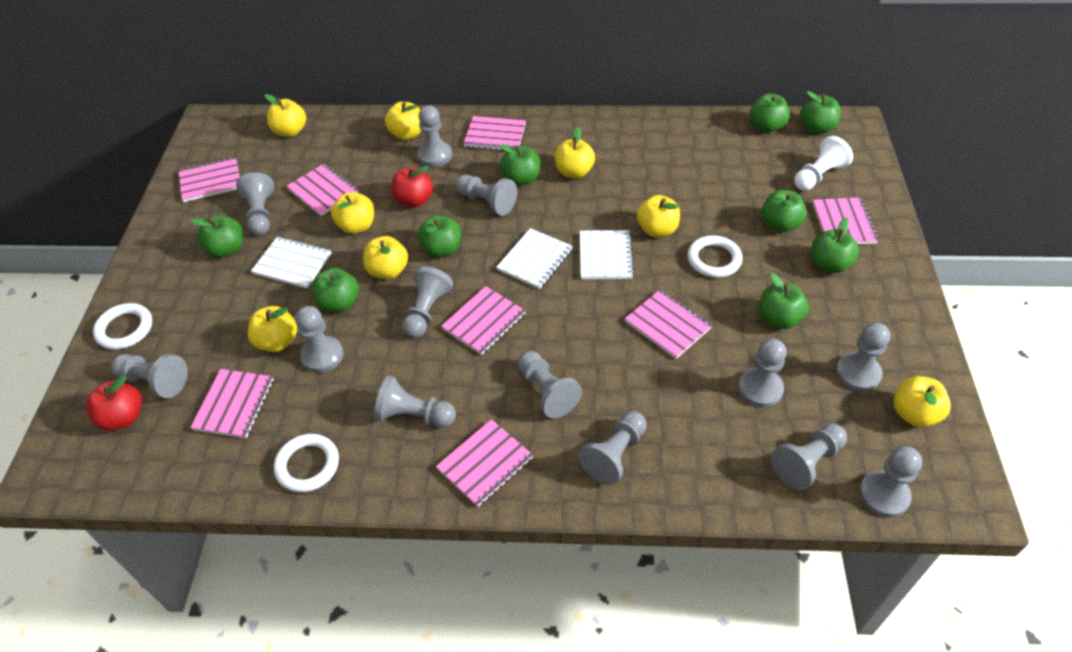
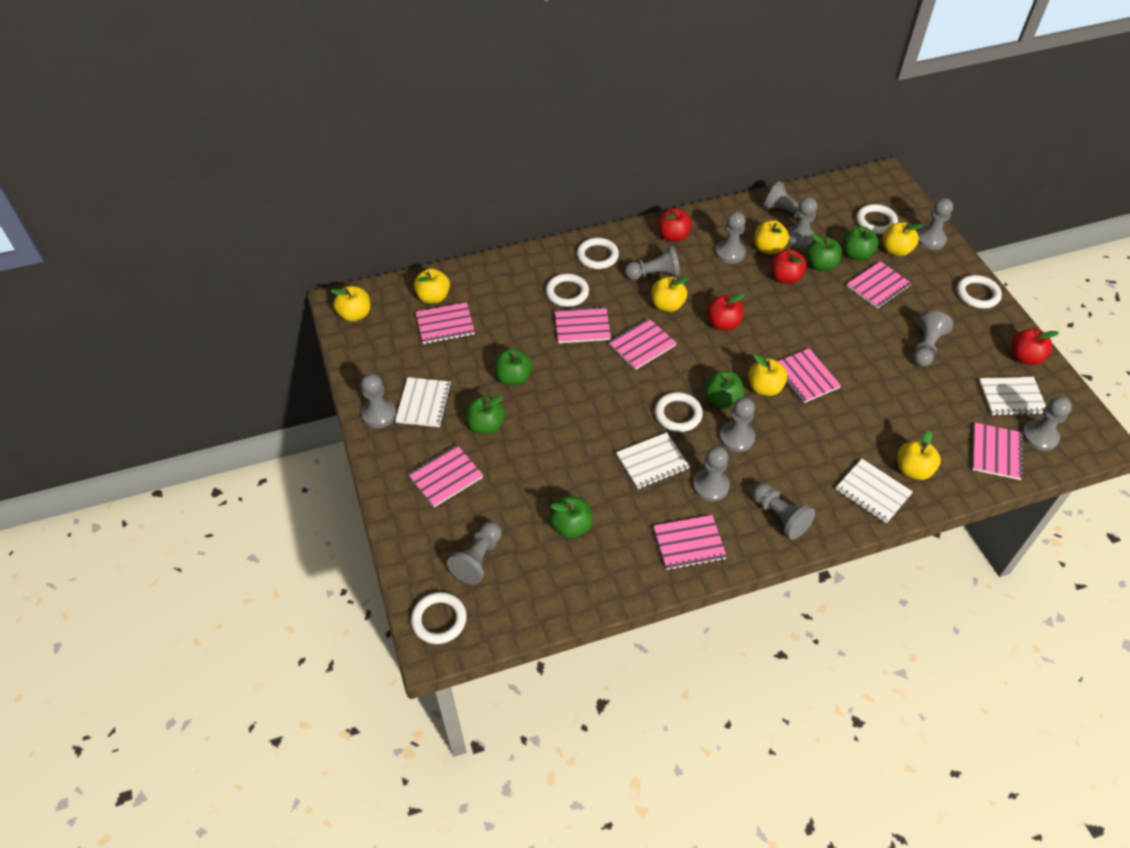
green apple: [190,215,243,258] [312,268,359,312] [418,215,461,258] [500,145,540,186] [750,94,790,133] [759,273,809,329] [761,190,807,232] [800,91,841,134] [812,217,859,273] = 9 -> [465,395,505,434] [494,348,532,385] [550,496,593,538] [705,371,745,409] [806,234,842,271] [843,226,878,261] = 6
grey pawn: [111,354,188,398] [236,172,274,236] [295,306,344,373] [374,376,456,428] [402,266,453,338] [418,105,452,167] [455,175,517,216] [518,351,582,418] [578,411,646,485] [738,338,786,408] [771,423,847,490] [836,323,890,392] [859,446,922,517] = 13 -> [361,374,396,428] [447,522,502,585] [625,245,680,280] [693,446,730,502] [715,211,746,264] [719,397,755,452] [752,483,815,540] [764,181,816,223] [787,197,817,249] [913,311,953,367] [917,198,953,250] [1022,396,1072,451] = 12
red apple: [86,375,142,431] [391,166,433,207] = 2 -> [658,208,692,242] [707,293,745,330] [771,249,807,284] [1011,328,1059,365] = 4
white notebook: [251,237,332,288] [496,228,573,289] [580,230,634,279] = 3 -> [395,377,452,427] [616,432,690,489] [835,459,913,524] [979,377,1046,416] = 4
white pawn: [794,136,853,191] = 1 -> none = 0
white ring: [93,303,152,350] [274,434,339,492] [688,235,743,278] = 3 -> [411,592,467,644] [546,274,589,307] [577,238,619,269] [655,392,703,432] [856,204,898,234] [957,275,1002,309] = 6
yellow apple: [248,306,297,352] [265,94,306,137] [331,192,374,234] [363,236,408,279] [385,102,421,140] [555,126,595,178] [637,195,680,237] [893,376,951,427] = 8 -> [330,286,370,322] [414,268,450,304] [651,277,689,312] [748,354,788,396] [754,220,789,254] [883,222,923,256] [897,430,941,480] = 7

